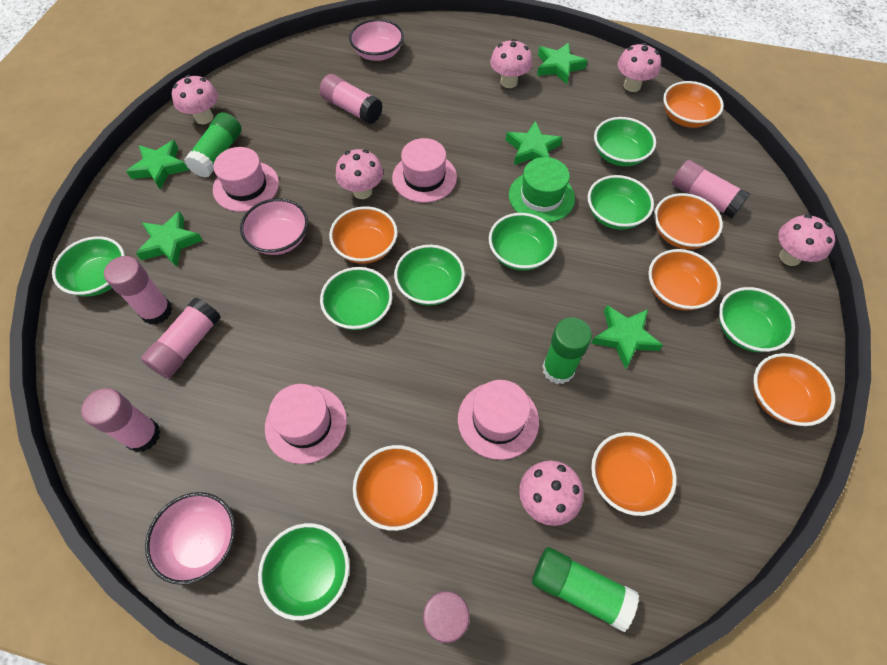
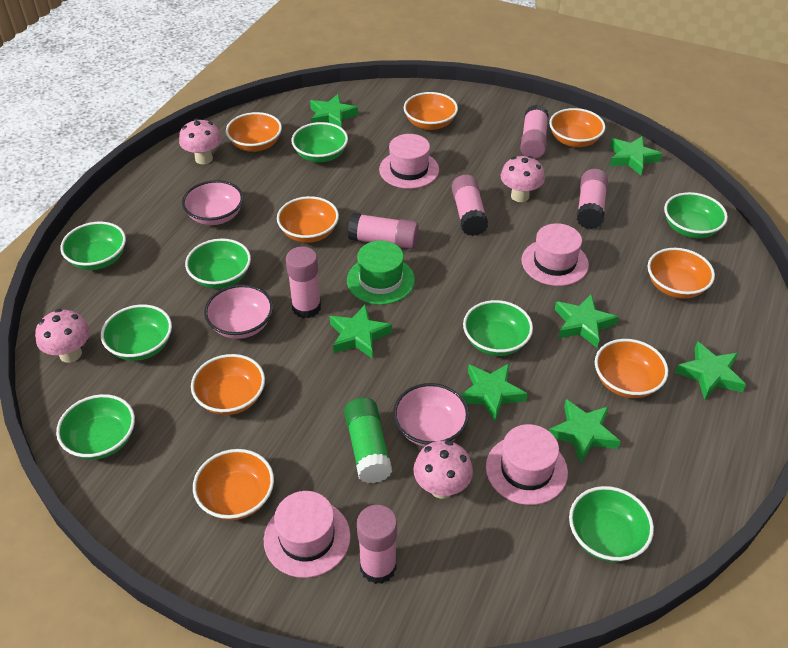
green glue stick: [184,112,242,178] [532,547,639,632] [542,317,592,384] = 3 -> [344,398,392,483] = 1
green star: [126,140,189,190] [136,211,203,267] [506,121,562,165] [537,42,588,84] [591,305,663,369] = 5 -> [310,94,358,128] [330,305,392,359] [461,364,528,422] [549,399,621,463] [555,294,618,348] [610,136,662,175] [675,341,746,400] = 7
orange bowl: [329,206,397,264] [353,445,438,531] [591,432,677,516] [648,249,721,311] [654,193,723,249] [663,81,724,128] [753,353,835,426] = 7 -> [191,354,265,415] [193,449,274,520] [226,112,282,152] [277,196,339,243] [404,92,458,130] [549,108,605,147] [595,339,668,398] [648,248,715,299] = 8
pink mushroom: [172,75,218,124] [335,149,383,199] [490,39,532,88] [519,461,583,526] [618,43,661,92] [778,214,835,266] = 6 -> [35,309,90,363] [179,119,222,164] [413,441,473,499] [501,156,545,202] = 4

